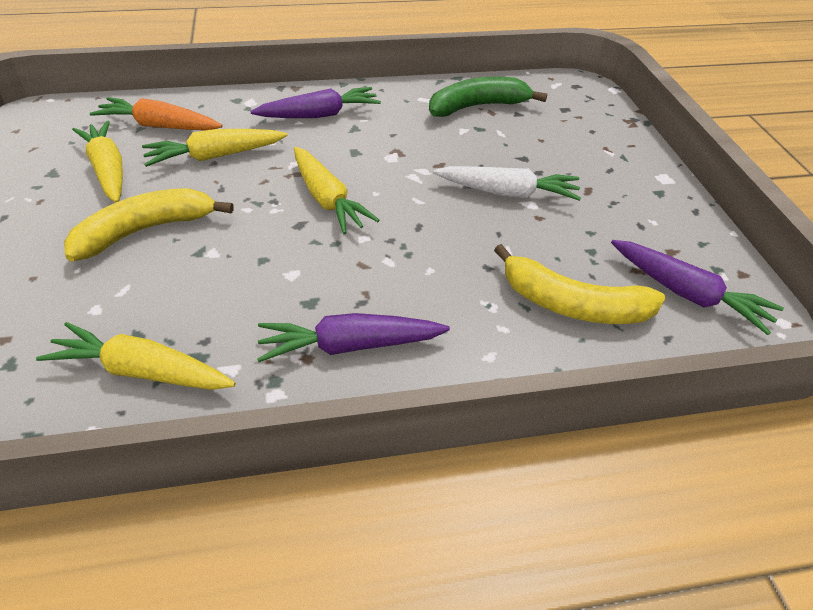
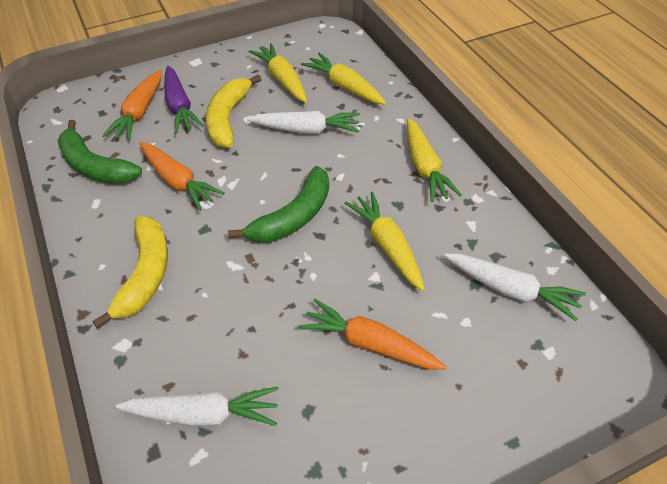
green banana: [429,77,547,117] = 1 -> [57,120,142,184] [228,166,329,243] = 2
orange carrot: [90,97,222,130] = 1 -> [102,70,162,141] [139,142,225,211] [299,299,447,370] = 3
purple carrot: [250,87,381,118] [257,313,450,362] [611,240,784,335] = 3 -> [164,66,204,134] = 1
white carrot: [433,166,581,201] = 1 -> [115,387,279,426] [247,111,360,134] [444,253,586,321] = 3

